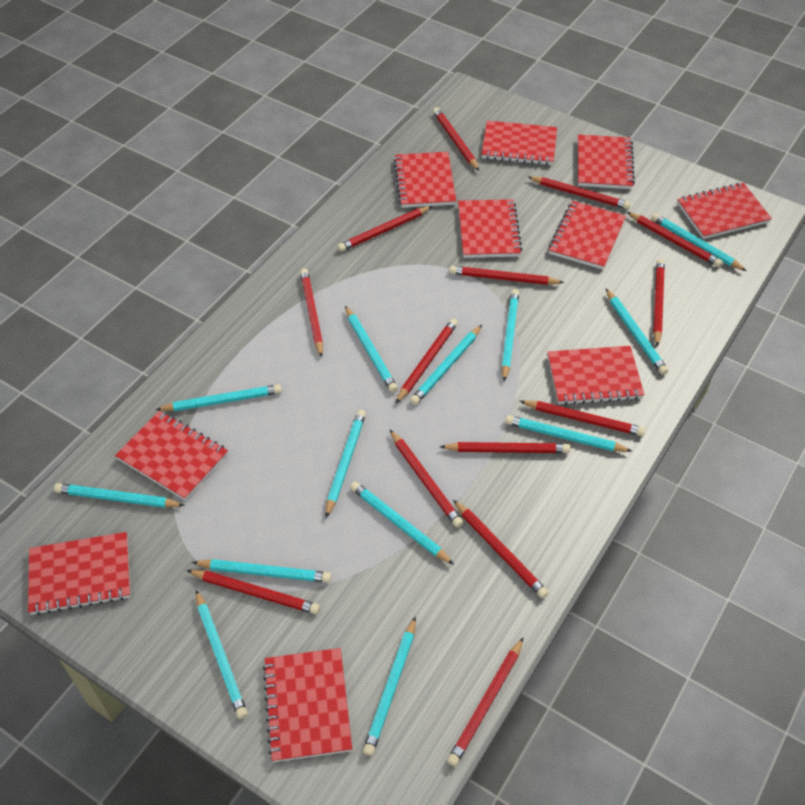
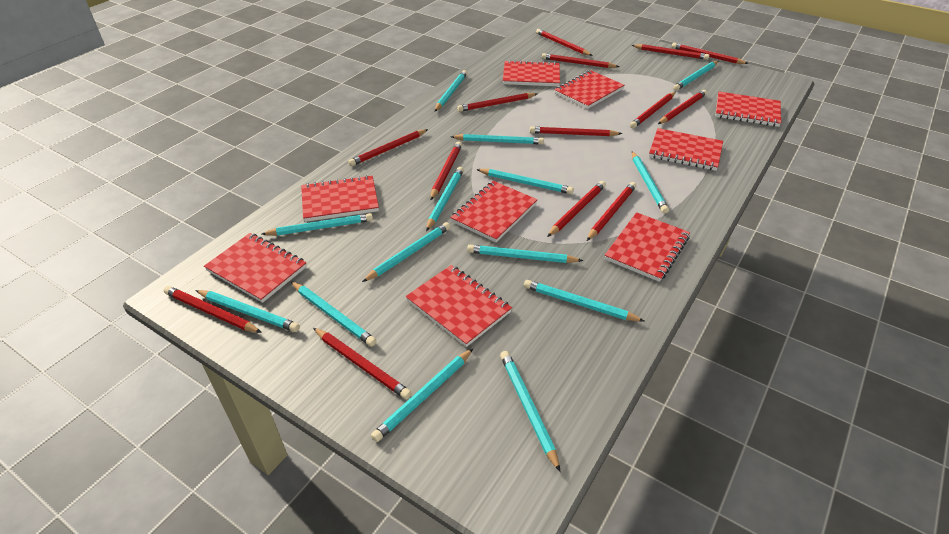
red notebook: [28,532,130,615] [115,411,228,501] [262,648,352,762] [394,152,456,208] [458,199,522,258] [482,121,557,165] [547,346,644,405] [548,201,626,269] [578,134,635,189] [677,183,772,239] = 10 -> [204,233,307,303] [301,175,379,222] [406,265,512,347] [450,181,538,242] [503,60,560,86] [554,71,624,109] [605,212,690,282] [649,128,723,171] [715,92,781,127] = 9
turquoise pencil: [54,483,185,508] [156,384,282,411] [192,559,331,583] [196,590,248,719] [325,410,366,518] [345,306,398,393] [350,481,454,565] [363,616,416,756] [410,325,482,405] [501,289,519,381] [505,415,632,452] [606,289,668,375] [651,213,747,271] = 13 -> [196,290,300,332] [262,213,373,236] [291,281,377,347] [362,222,450,282] [371,349,473,442] [426,167,464,231] [434,70,467,112] [451,134,544,144] [467,245,583,263] [476,169,574,194] [500,351,560,472] [524,280,645,322] [632,151,669,213] [673,61,718,91] = 14

